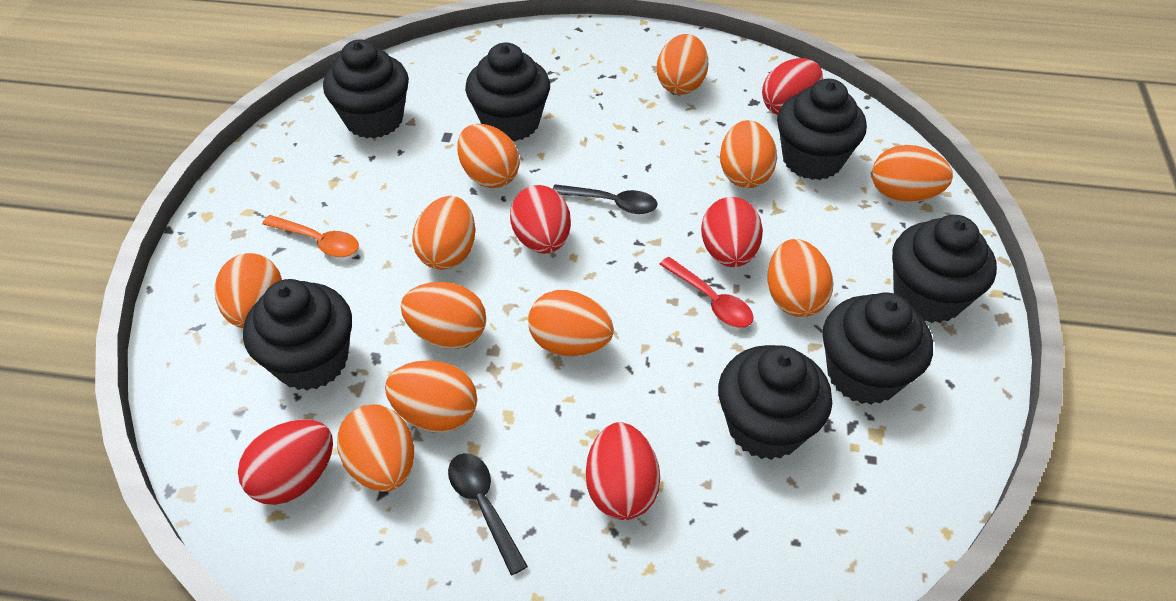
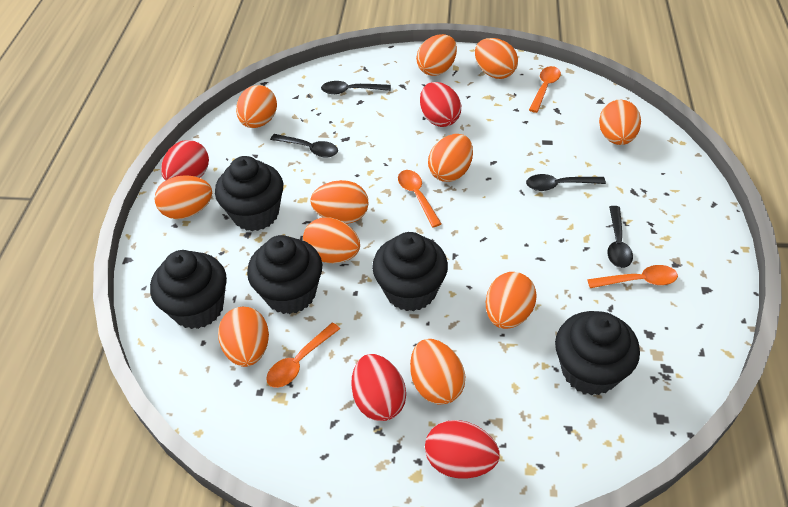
black cupcake: [243,279,352,390] [323,39,409,139] [465,43,550,142] [718,345,832,460] [777,79,867,180] [823,293,933,405] [892,215,997,323] = 7 -> [150,250,227,329] [215,156,283,231] [247,235,322,314] [372,232,448,311] [555,311,640,395] = 5
black spoon: [448,453,528,576] [552,184,657,214] = 2 -> [270,134,338,158] [321,81,391,94] [526,174,606,191] [607,206,633,268] = 4
orange spoon: [262,215,359,257] = 1 -> [266,322,340,388] [398,170,442,227] [529,66,561,113] [587,265,678,288] = 4
red egg: [238,419,333,505] [510,185,571,254] [586,422,660,520] [701,197,763,267] [762,58,823,115] = 5 -> [161,140,209,181] [351,354,406,421] [420,82,461,127] [425,420,500,479] = 4
red spoon: [659,257,753,328] = 1 -> none = 0

